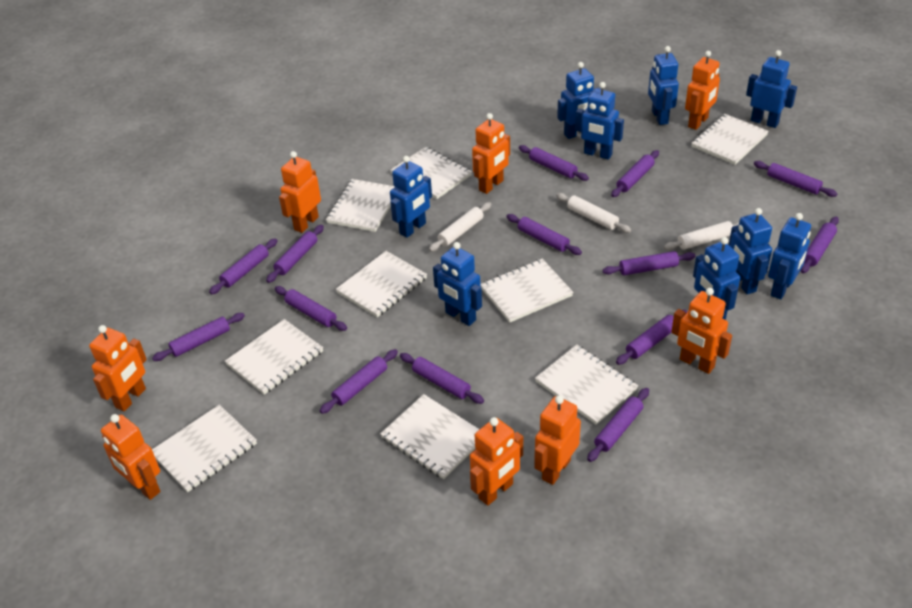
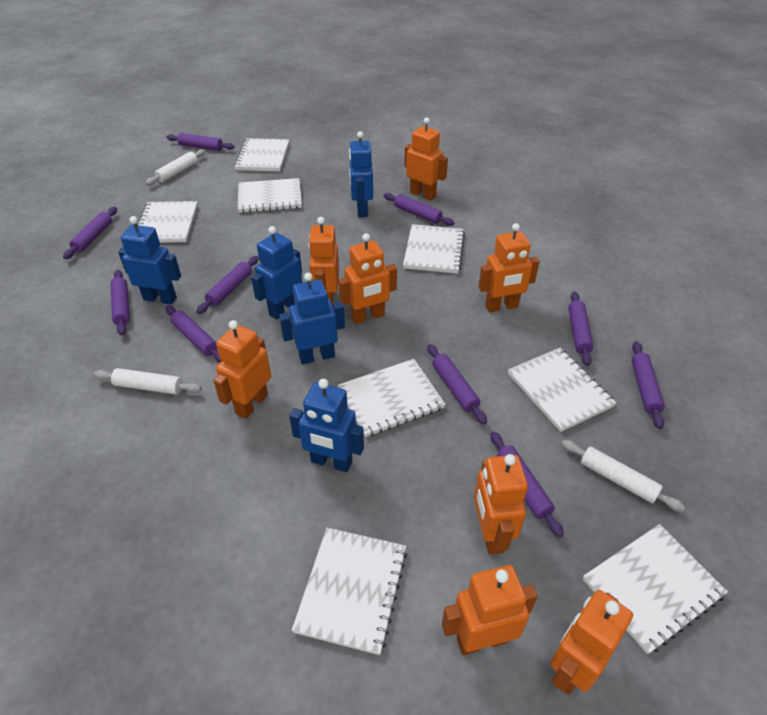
blue robot: [390,156,432,238] [433,242,482,326] [557,62,601,139] [575,82,624,160] [648,46,679,125] [693,237,740,320] [729,208,772,294] [746,50,797,128] [768,213,811,300] = 9 -> [118,216,181,305] [251,226,302,320] [279,273,345,364] [289,379,364,472] [349,131,373,217] = 5
purple rolling pin: [152,313,245,361] [209,238,277,295] [266,225,324,283] [275,286,347,331] [320,349,398,414] [400,353,484,404] [506,214,582,255] [519,145,589,181] [587,388,649,462] [602,251,695,275] [611,150,659,197] [616,310,687,365] [754,161,837,197] [801,217,839,273] = 14 -> [63,207,117,259] [110,270,130,335] [165,306,221,362] [167,133,234,151] [196,256,259,314] [384,193,454,226] [427,344,487,424] [490,431,564,537] [569,292,593,366] [631,341,665,429] = 10
white notebook: [152,405,257,492] [225,319,323,395] [326,179,395,232] [336,251,427,317] [380,394,480,479] [390,147,472,199] [481,259,573,323] [535,345,638,425] [691,114,769,165] = 9 -> [137,201,198,243] [234,138,289,171] [238,178,302,213] [292,528,407,655] [338,359,445,437] [403,224,465,274] [508,348,616,432] [583,524,728,654] = 8

